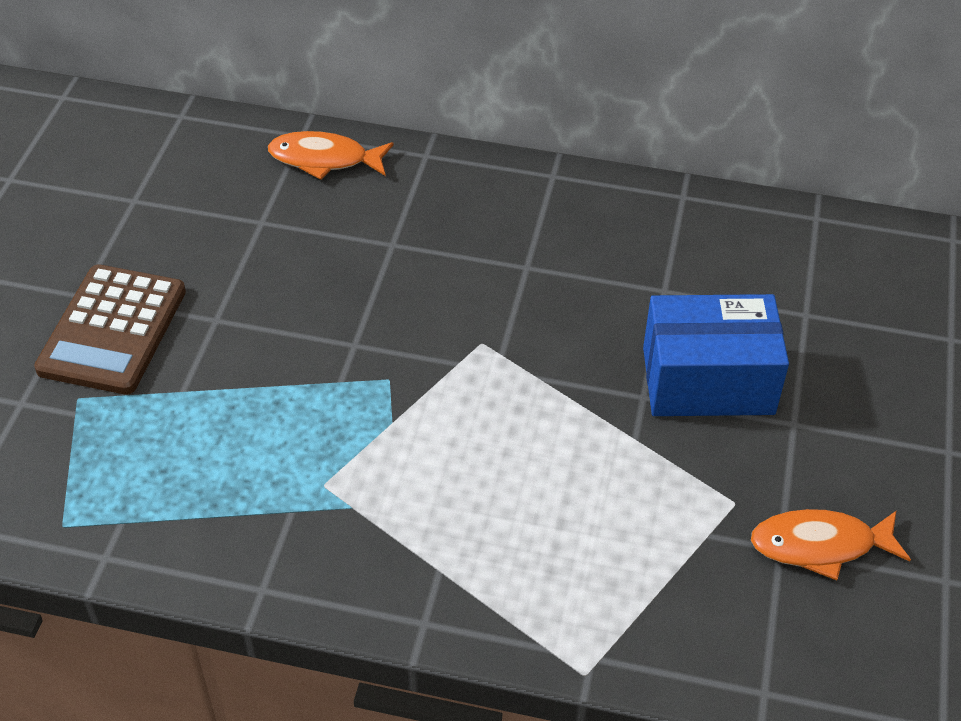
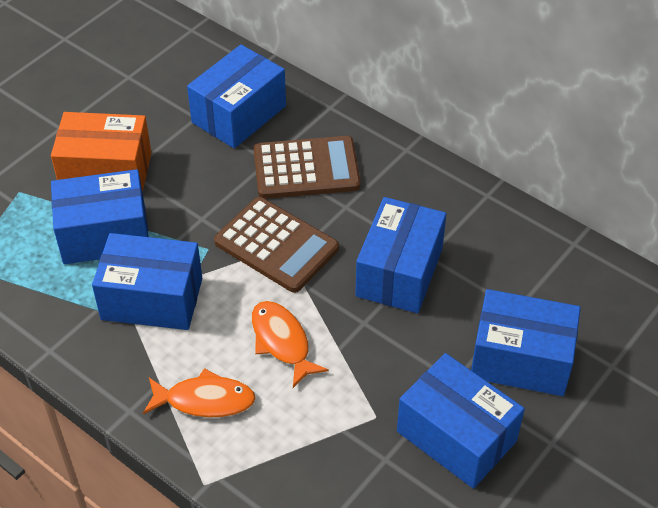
blue box: [643,294,789,416] = 1 -> [51,169,149,264] [92,233,202,330] [187,45,286,148] [355,197,446,313] [397,353,525,489] [471,289,581,396] = 6
brown calculator: [34,265,186,394] = 1 -> [214,197,339,293] [254,136,361,199] = 2
orange box: none = 0 -> [51,112,151,193] = 1

